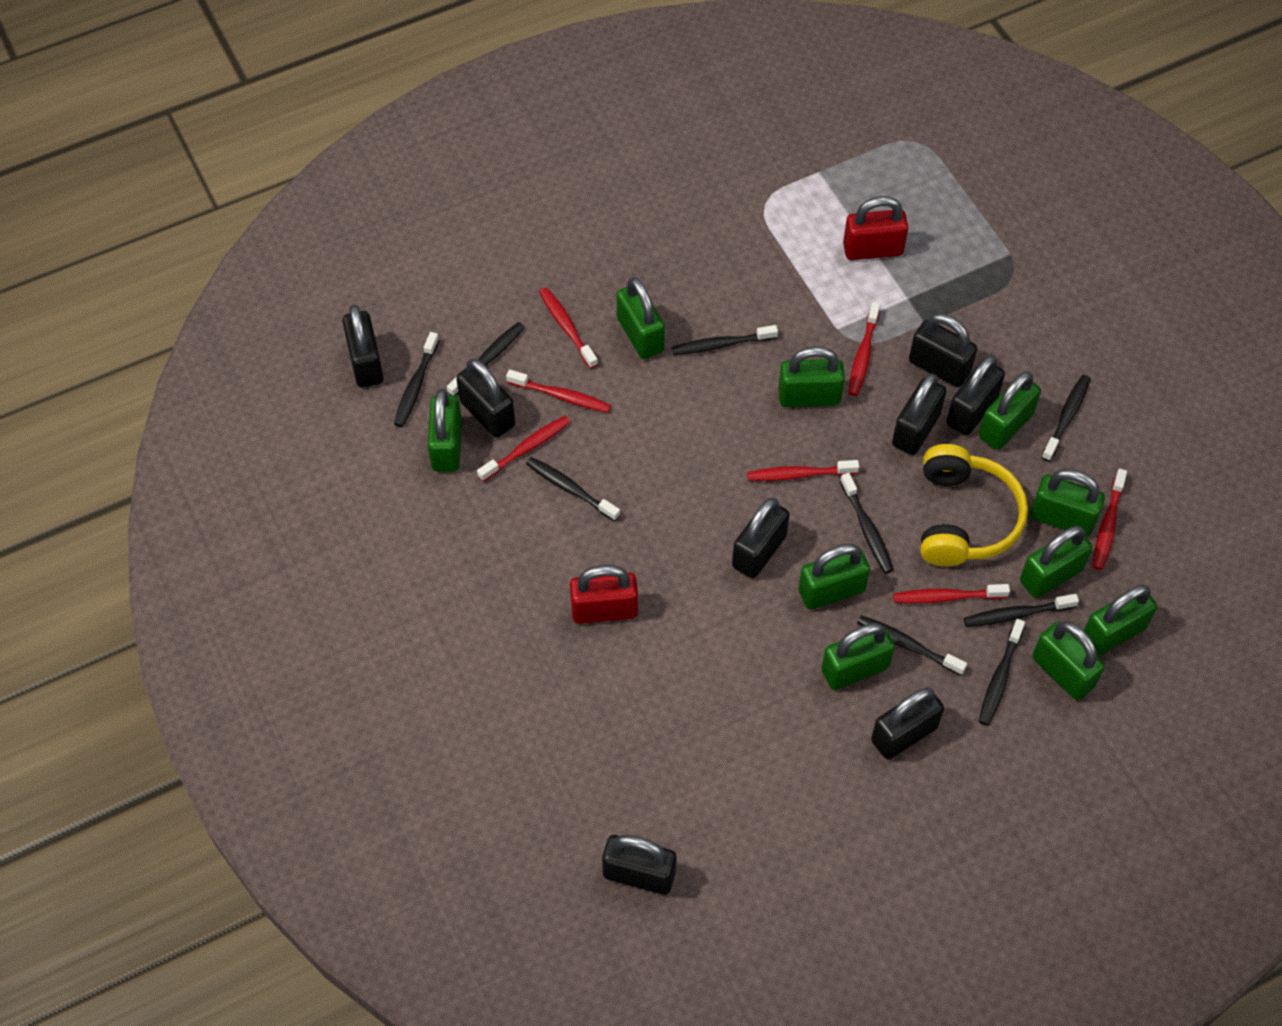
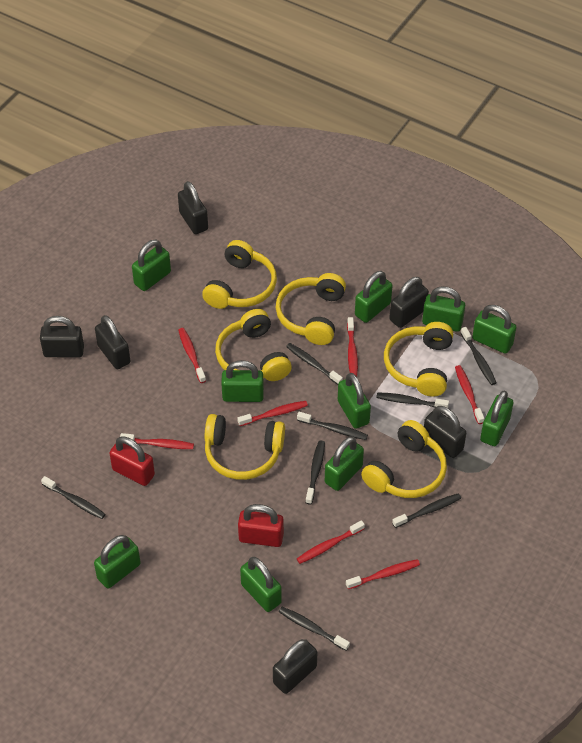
black padlock: [342,305,384,388] [456,359,515,438] [602,835,676,895] [732,498,789,578] [871,687,944,760] [892,374,946,455] [909,313,977,387] [947,355,1005,435] = 8 -> [40,316,84,358] [95,315,130,369] [178,181,208,234] [273,639,317,694] [389,277,429,328] [424,406,466,458] = 6
black toothbrush: [394,332,439,427] [447,322,525,396] [526,457,620,521] [671,325,778,355] [840,473,894,573] [857,615,967,675] [964,594,1079,627] [979,619,1025,726] [1041,375,1091,462] = 9 -> [41,476,106,519] [279,607,350,651] [286,343,343,385] [297,412,368,440] [305,440,325,504] [376,392,449,408] [392,493,461,528] [461,327,496,385] = 8
yellow headphones: [921,444,1028,566] = 1 -> [202,240,277,309] [204,414,285,480] [215,309,292,381] [276,273,346,345] [361,420,447,498] [384,322,453,397] = 6

